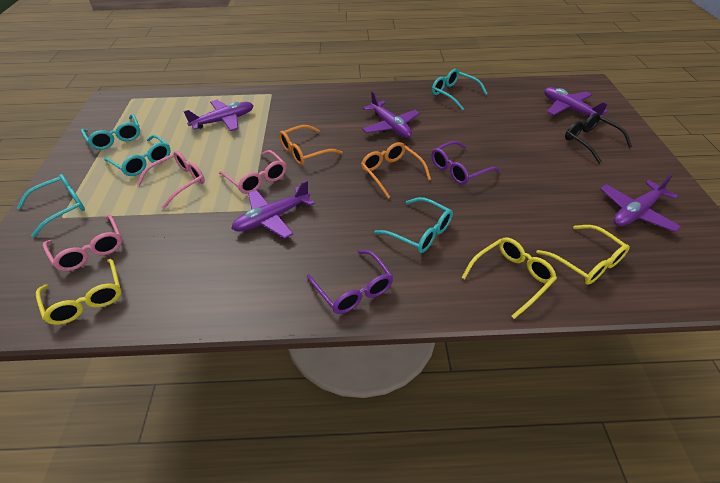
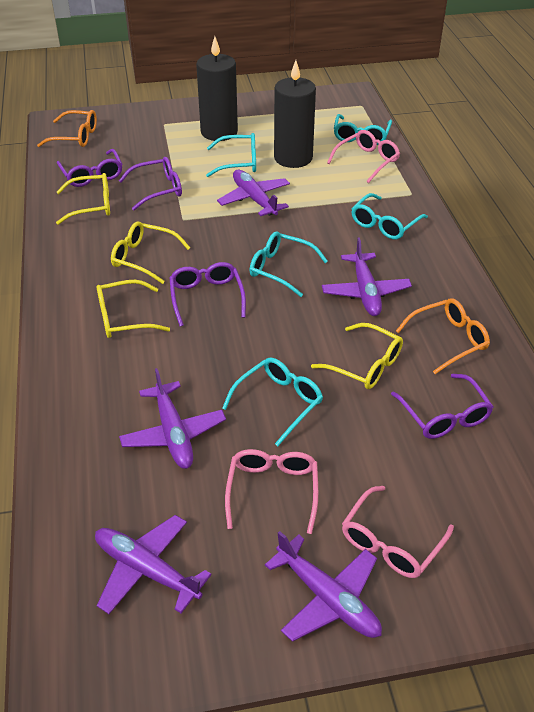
black candle: none = 0 -> [196,36,238,141] [274,60,316,168] = 2
black glasses: [565,113,632,164] = 1 -> none = 0
purple glasses: [307,250,394,314] [431,141,500,185] = 2 -> [57,149,122,187] [119,157,182,210] [169,262,246,327] [391,374,493,439] = 4
yellow glasses: [36,259,121,325] [461,237,557,319] [536,225,630,285] = 3 -> [56,173,110,225] [97,280,170,338] [111,221,190,284] [311,323,403,389] = 4

